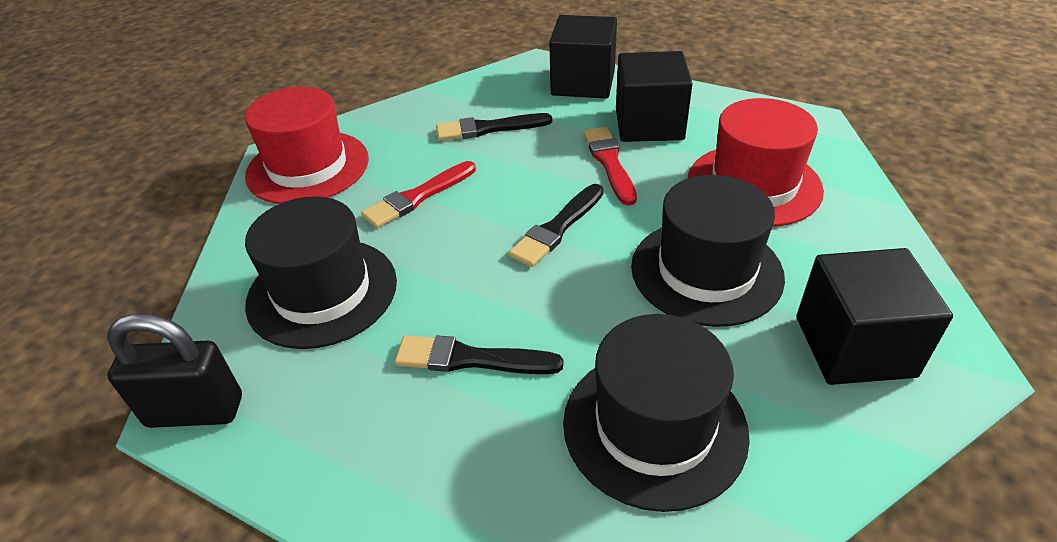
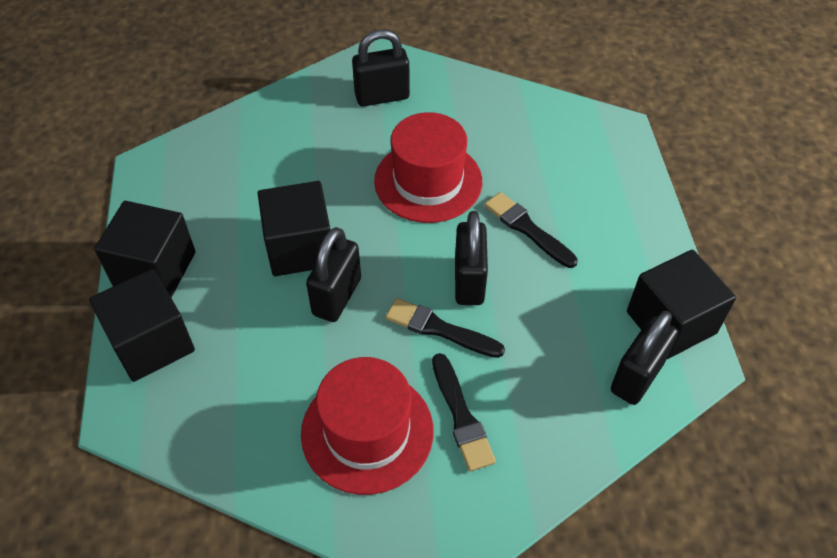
black cube: [549,15,617,99] [616,51,693,142] [796,248,953,385] = 3 -> [89,269,195,382] [94,201,195,298] [257,181,330,276] [627,250,736,359] = 4
black hat: [245,196,397,349] [563,314,750,512] [631,175,785,327] = 3 -> none = 0
black padlock: [107,313,242,428] = 1 -> [306,227,361,322] [352,29,410,107] [455,211,488,305] [611,311,678,405] = 4
red brush: [361,161,476,228] [583,127,637,206] = 2 -> none = 0

